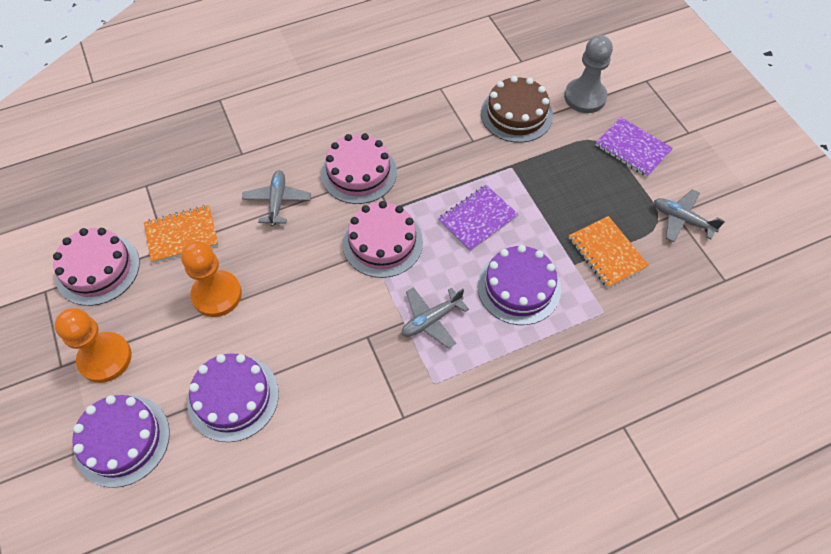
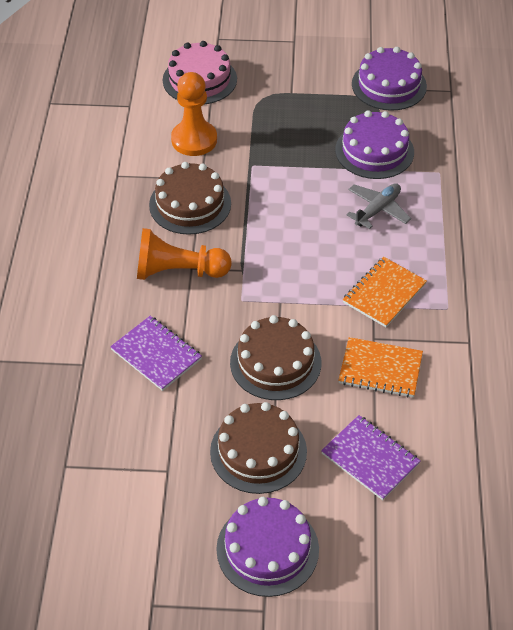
brown cake: [481,76,553,143] = 1 -> [149,162,231,235] [210,402,307,494] [230,315,321,400] = 3
grey pawn: [564,35,613,113] = 1 -> none = 0
grey plane: [242,170,311,227] [402,287,469,349] [654,189,725,242] = 3 -> [347,183,411,229] = 1
pink cake: [53,228,140,306] [321,133,397,204] [342,201,423,278] = 3 -> [163,41,237,104] = 1

